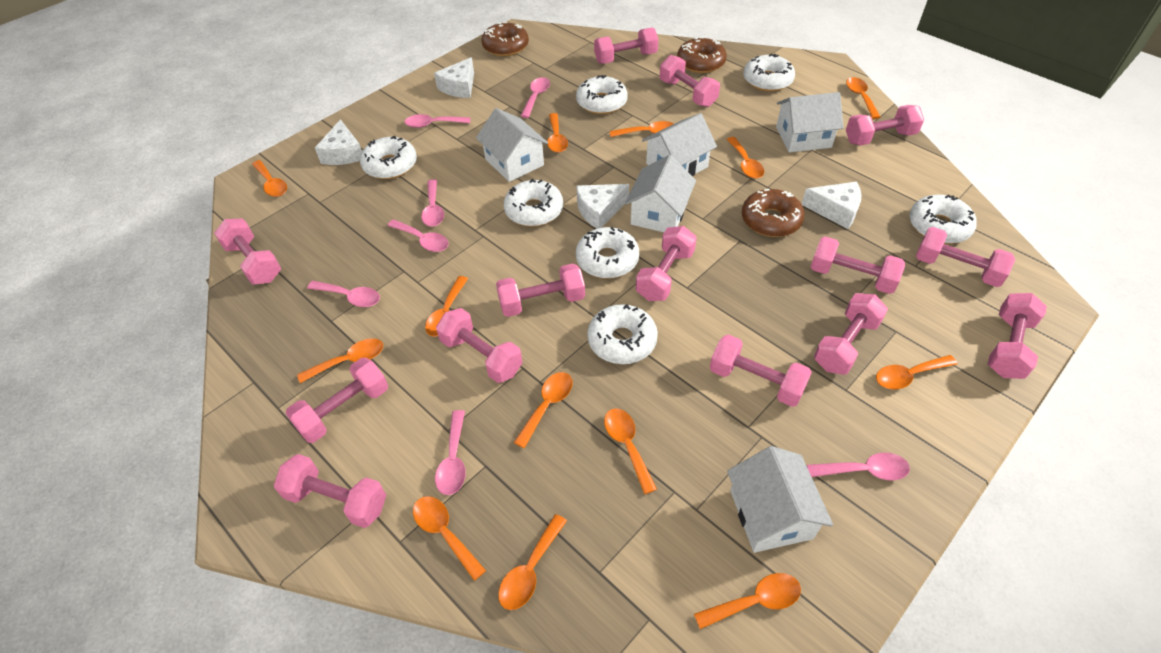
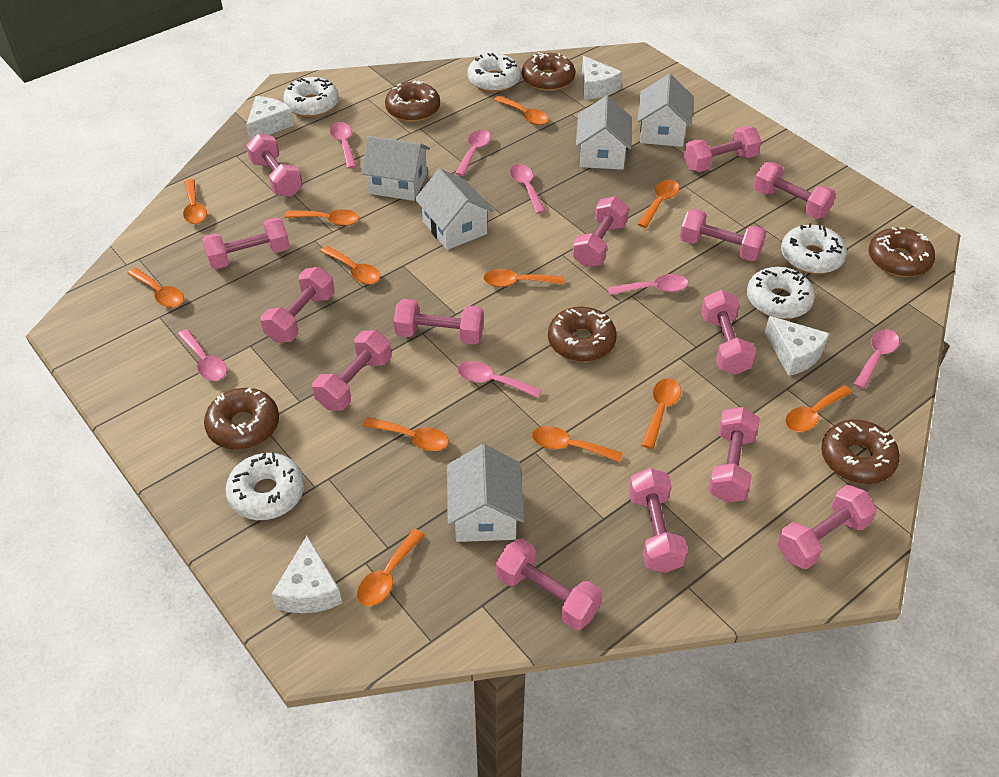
brown donut: [482,22,529,56] [677,37,727,73] [742,189,805,237] = 3 -> [204,388,279,450] [385,81,440,122] [522,52,575,91] [548,307,617,362] [821,419,900,484] [869,227,935,277] = 6
orange spoon: [252,160,287,197] [297,338,383,383] [413,496,486,581] [425,276,468,337] [498,514,567,610] [513,372,573,448] [547,113,568,153] [604,408,657,494] [610,121,674,137] [694,573,801,629] [727,137,764,179] [846,77,880,119] [876,355,957,389] = 13 -> [127,268,184,308] [183,179,207,224] [284,209,359,226] [320,246,380,284] [357,529,425,606] [363,417,449,451] [483,269,564,287] [494,96,549,125] [532,426,623,462] [637,180,679,228] [641,378,681,449] [785,385,852,432] = 12
white donut: [360,136,417,179] [504,179,563,227] [576,75,628,114] [576,227,639,279] [587,304,658,364] [744,54,795,92] [909,194,977,244] = 7 -> [225,452,304,520] [283,77,339,117] [467,53,521,92] [747,267,815,319] [781,224,847,274] = 5

